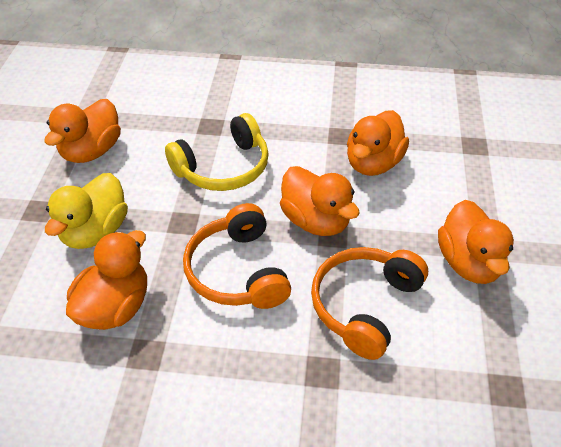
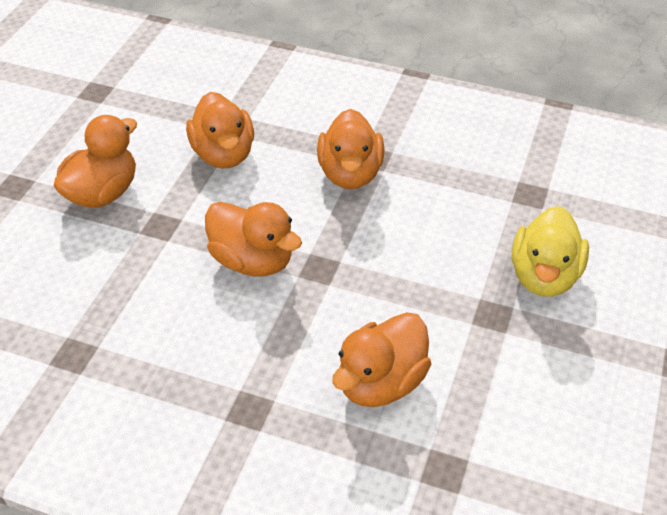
orange headphones: [183,203,291,309] [311,247,428,360] = 2 -> none = 0
yellow headphones: [165,113,269,191] = 1 -> none = 0

